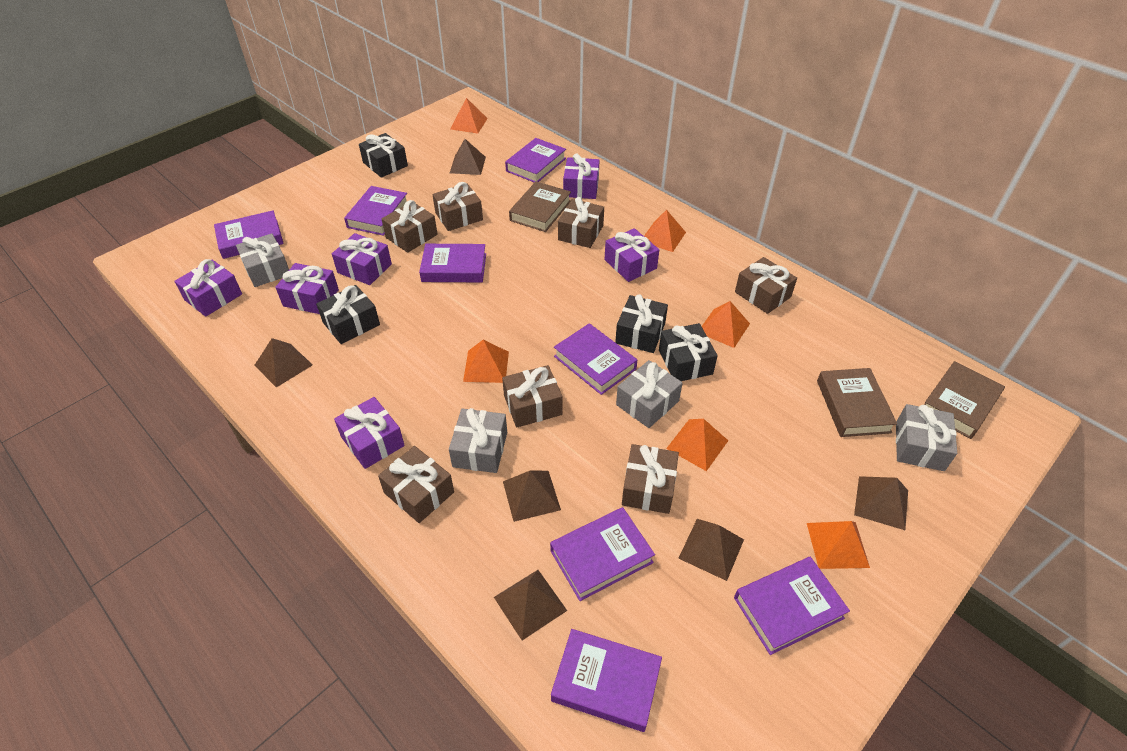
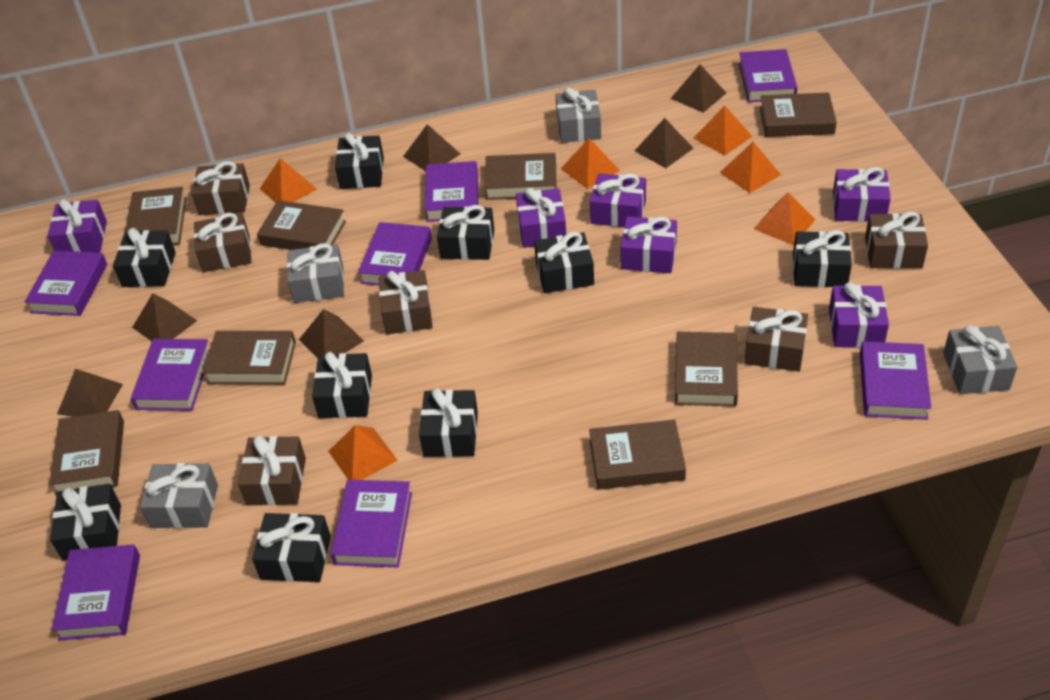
black gift: [316,285,380,344] [359,133,408,178] [615,294,668,353] [659,323,718,381] = 4 -> [50,484,121,561] [113,228,176,287] [252,513,331,582] [312,352,372,418] [335,133,384,189] [419,388,478,457] [437,205,494,260] [534,232,594,293] [793,230,852,287] = 9
brown book: [509,181,571,232] [817,368,897,437] [924,361,1005,439] = 3 -> [49,410,124,495] [125,187,187,245] [203,331,296,385] [257,200,346,250] [484,153,557,200] [589,420,686,490] [675,332,738,407] [760,92,837,137] = 8
brown gift: [378,446,454,523] [382,200,438,253] [432,182,483,231] [502,365,563,427] [558,197,604,248] [622,444,679,514] [735,257,797,314] = 7 -> [191,161,250,215] [194,213,252,272] [238,435,306,506] [379,270,432,334] [744,307,808,372] [865,212,928,269] = 6

